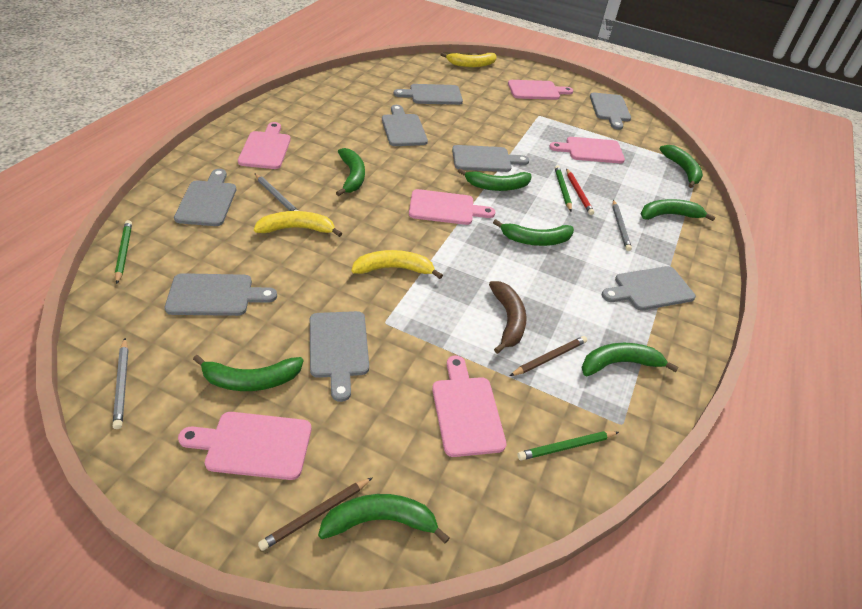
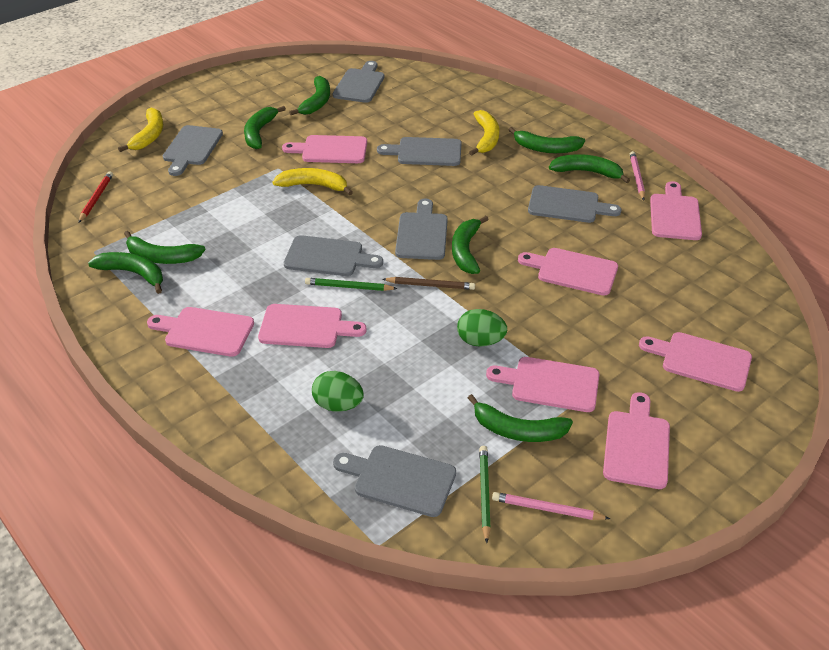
brown banana: [489,281,527,354] = 1 -> none = 0
brown pencil: [258,477,373,551] [510,336,587,376] = 2 -> [383,277,475,290] = 1
green egg: none = 0 -> [312,371,364,412] [457,309,507,347] = 2
green pencil: [115,220,132,284] [517,431,619,461] [555,165,572,211] = 3 -> [305,278,398,291] [479,446,491,543] = 2
grey cutting board: [165,273,277,316] [174,169,236,226] [310,311,369,402] [382,105,428,146] [394,84,463,105] [452,145,529,172] [590,93,631,130] [602,266,696,310] = 8 -> [163,125,223,176] [284,235,383,276] [333,61,384,103] [333,445,456,517] [377,137,462,166] [395,199,448,260] [528,185,622,223] = 7
grey pencil: [113,338,129,429] [254,173,298,211] [612,200,632,251] = 3 -> none = 0
pink cutting board: [178,412,311,480] [238,122,291,169] [409,189,495,225] [432,355,507,457] [508,80,573,100] [549,137,625,163] = 6 -> [147,307,254,357] [258,304,367,348] [282,135,367,163] [486,357,600,412] [518,248,618,296] [603,392,670,489] [639,332,752,392] [650,181,702,240] = 8
pink pencil: none = 0 -> [492,492,610,520] [630,151,645,200] = 2

